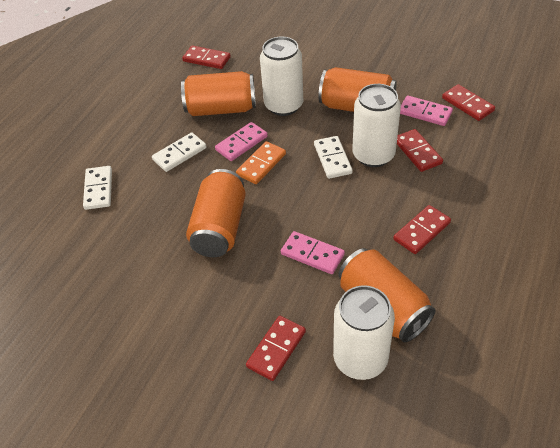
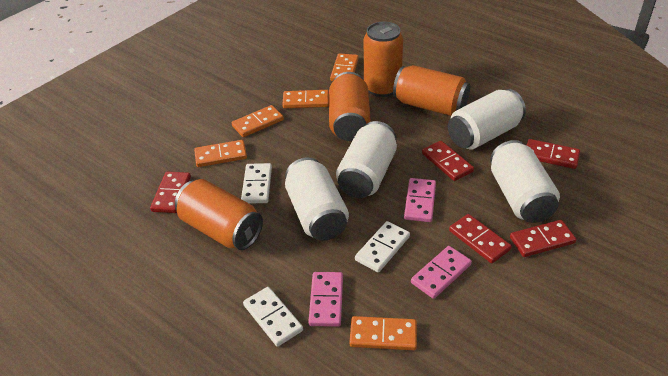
orange domino: [236,141,286,184] = 1 -> [194,140,247,167] [232,105,284,137] [282,90,329,108] [330,53,359,81] [350,316,417,350] = 5
white can: [260,37,303,116] [333,285,395,380] [352,84,401,167] = 3 -> [285,157,349,241] [336,121,397,198] [448,89,526,150] [490,140,560,223] = 4

